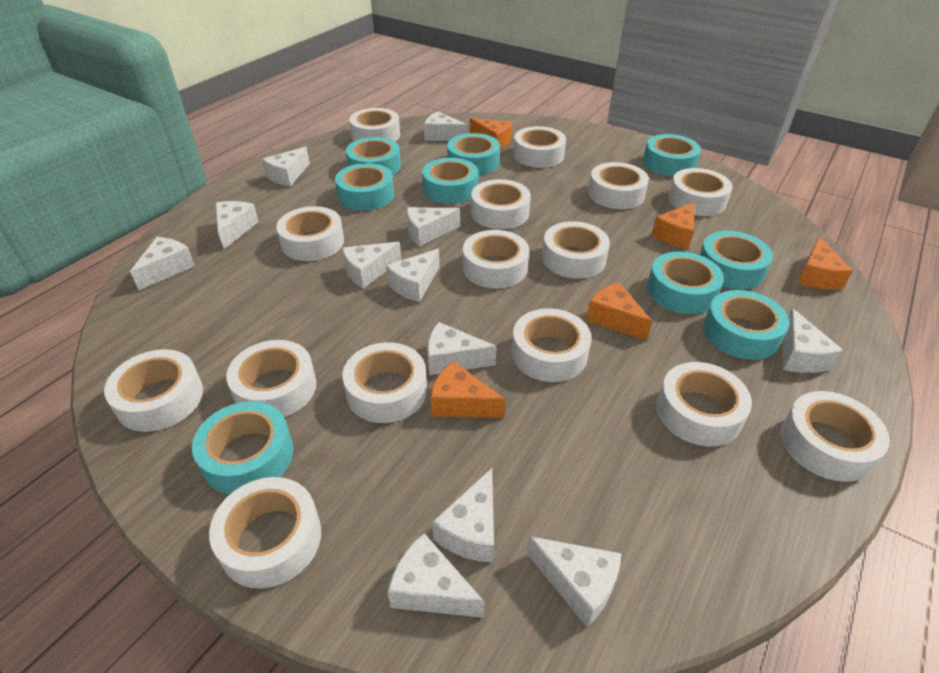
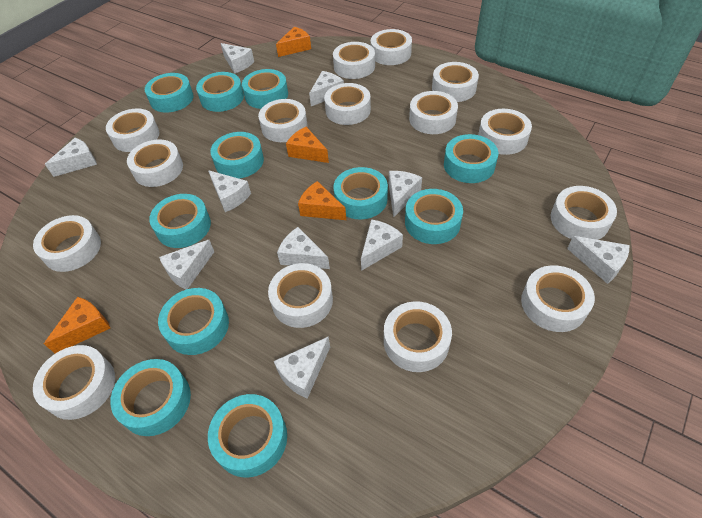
orange cheese: [430,361,505,418] [470,118,512,149] [586,282,652,340] [651,202,695,249] [798,237,853,290] = 5 -> [44,297,110,353] [276,27,311,57] [286,127,329,163] [298,181,346,220] = 4
turquoise tape: [192,401,293,495] [335,163,394,211] [346,137,401,175] [422,158,478,204] [447,133,500,175] [643,134,701,176] [647,252,724,314] [700,231,773,289] [703,290,790,360] = 9 -> [110,359,191,436] [145,73,194,113] [149,194,211,248] [158,288,229,355] [196,72,244,112] [208,394,287,478] [210,132,264,178] [242,69,288,109] [333,167,388,219] [405,189,463,244] [444,134,498,183] = 11
white cheese: [130,237,195,290] [215,201,259,249] [262,147,310,186] [342,242,401,289] [386,249,440,302] [388,533,485,618] [407,207,460,246] [424,111,467,141] [427,322,497,375] [432,468,494,562] [527,536,621,627] [783,308,843,373] = 12 -> [45,138,97,177] [159,240,214,289] [208,170,251,212] [221,43,254,74] [274,336,330,399] [277,227,330,269] [309,71,344,106] [361,219,403,271] [389,171,422,218] [567,236,629,284] = 10

